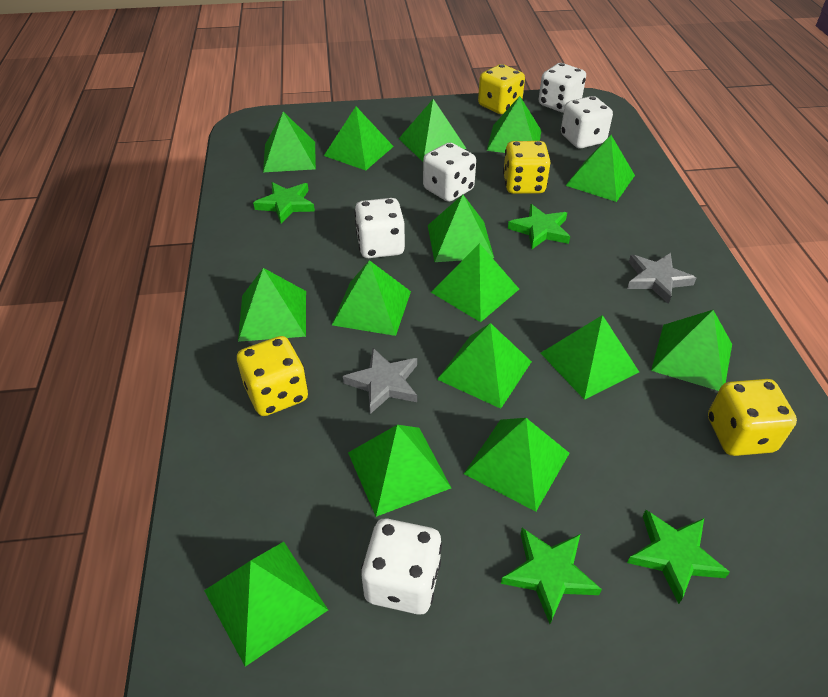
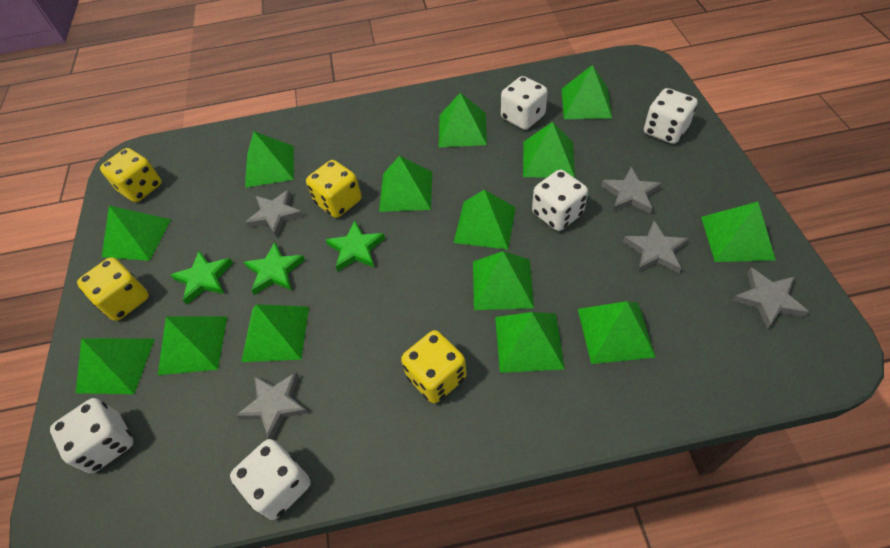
green pyramid: [204,542,328,667] [238,268,306,342] [263,112,316,172] [324,107,394,170] [332,260,411,336] [348,425,451,517] [399,99,467,162] [428,195,494,262] [431,243,519,322] [437,323,532,409] [464,418,569,512] [487,96,542,153] [541,315,639,400] [565,135,635,202] [651,310,732,391] = 15 -> [76,338,155,394] [102,205,171,261] [158,317,227,375] [241,304,309,362] [245,131,294,188] [379,156,432,212] [439,93,487,147] [454,190,516,249] [473,251,534,310] [495,312,565,373] [523,122,575,178] [562,65,612,119] [578,301,656,364] [701,202,776,262] = 14
green star: [253,182,315,224] [501,528,602,624] [508,204,570,249] [627,510,730,604] = 4 -> [170,251,233,304] [244,242,305,295] [326,221,385,272] = 3
grey star: [343,348,417,414] [627,253,696,304] = 2 -> [235,372,308,439] [245,190,303,237] [601,167,662,214] [623,221,689,273] [732,267,809,329] = 5

